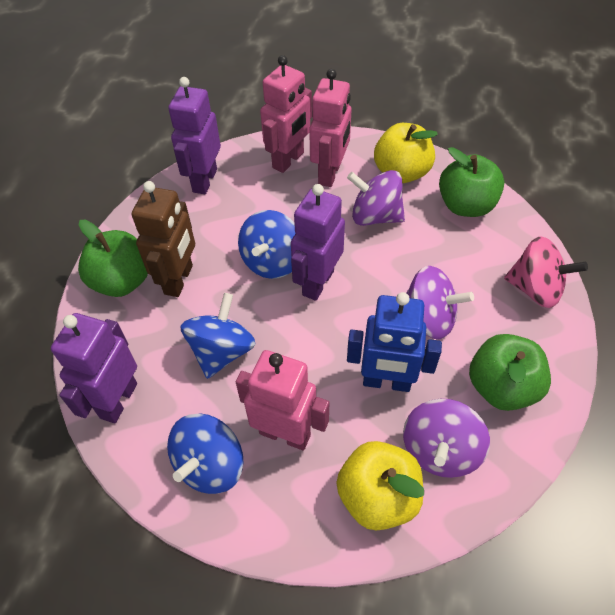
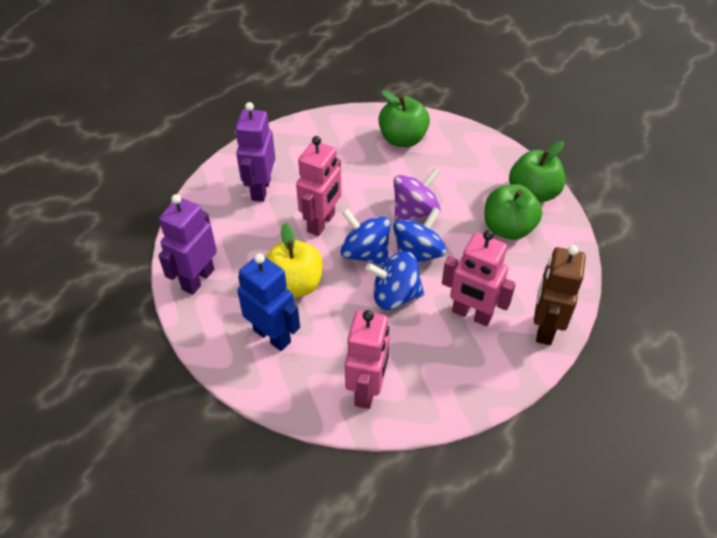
pink spinning top: [504,236,588,308] = 1 -> none = 0
purple robot: [51,313,137,423] [168,77,221,194] [291,184,345,301] = 3 -> [158,194,217,295] [235,102,275,202] = 2
purple spinning top: [347,170,405,226] [403,399,490,478] [407,266,474,339] = 3 -> [394,168,441,222] = 1
yellow apple: [336,441,424,531] [374,123,438,183] = 2 -> [265,223,323,298] = 1

